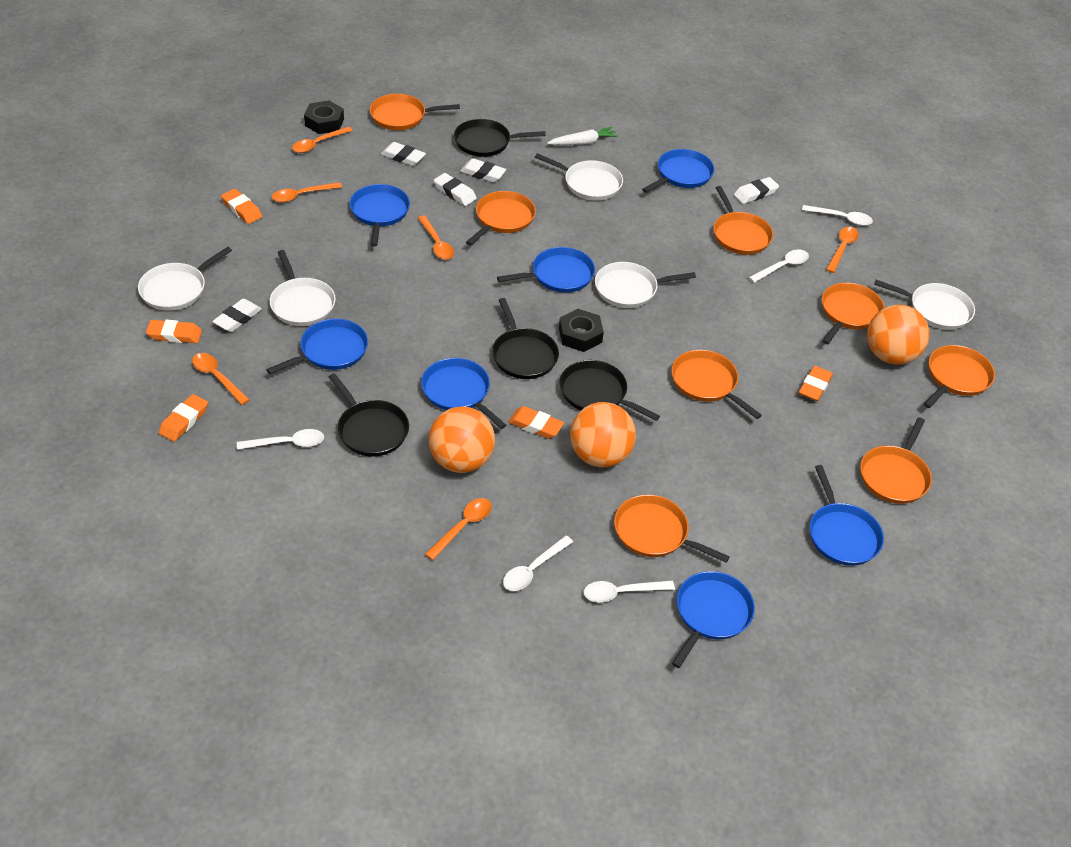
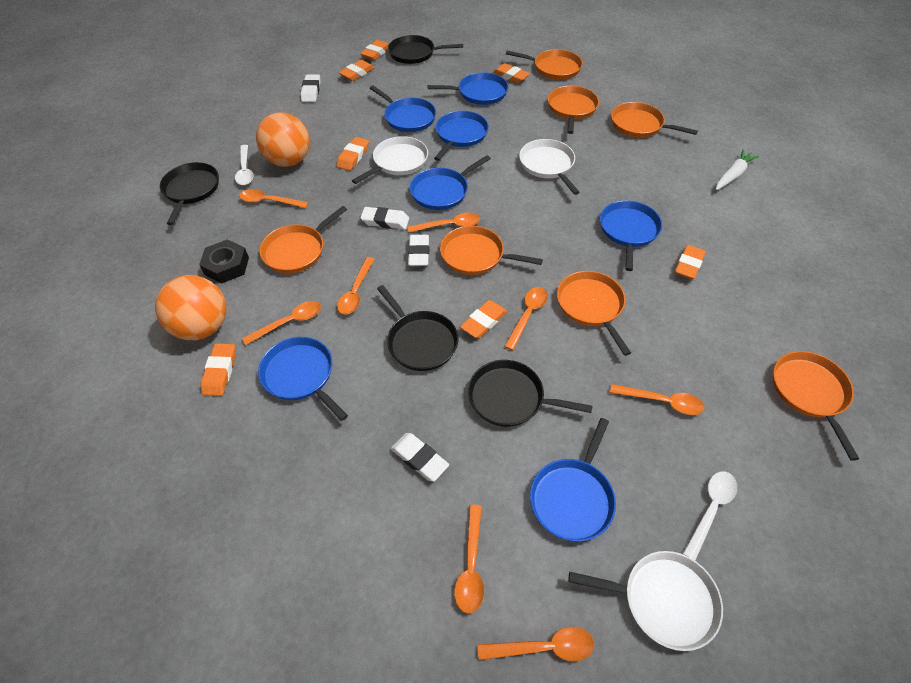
black nut: [304,100,344,134] [559,309,604,352] = 2 -> [199,239,249,283] = 1
orange ball: [429,407,495,473] [570,402,636,468] [867,305,930,364] = 3 -> [155,275,226,340] [256,112,310,167] = 2
orange eraser: [146,320,202,343] [159,394,208,442] [221,189,262,224] [508,406,564,439] [799,366,833,401] = 5 -> [201,343,236,396] [336,137,369,171] [339,60,374,81] [360,40,389,60] [460,300,507,338] [493,63,530,84] [675,245,706,279] = 7
orange pan: [370,94,460,130] [466,191,536,245] [614,495,730,563] [671,350,762,419] [714,186,773,255] [822,283,885,344] [860,417,932,504] [924,345,995,408] = 8 -> [259,206,347,273] [440,226,543,275] [506,49,583,80] [548,86,599,134] [557,271,631,356] [611,102,698,138] [773,351,859,461] = 7
orange spoon: [192,353,250,405] [272,182,342,203] [292,127,353,153] [418,215,454,260] [425,498,492,560] [826,227,859,273] = 6 -> [239,189,309,208] [242,301,321,345] [337,257,375,314] [408,213,480,232] [454,505,484,614] [478,627,594,662] [504,287,548,350] [610,384,704,415] = 8
white eraser: [213,299,262,332] [381,142,426,166] [434,173,477,206] [460,158,506,182] [734,177,779,204] = 5 -> [301,74,321,102] [360,207,409,229] [391,433,449,482] [408,235,429,266] = 4
white pan: [138,247,232,311] [270,250,336,326] [535,153,623,201] [595,262,696,308] [874,280,975,330] = 5 -> [352,136,428,184] [519,139,580,195] [568,551,723,651] = 3
white spoon: [237,429,324,450] [503,536,573,591] [584,580,675,602] [749,249,809,283] [802,205,873,226] = 5 -> [235,145,254,185] [683,472,737,560] = 2

